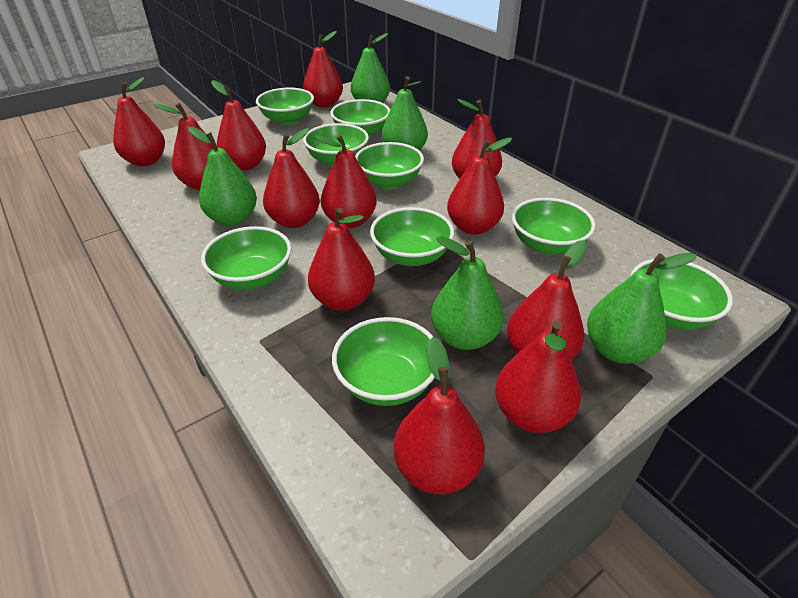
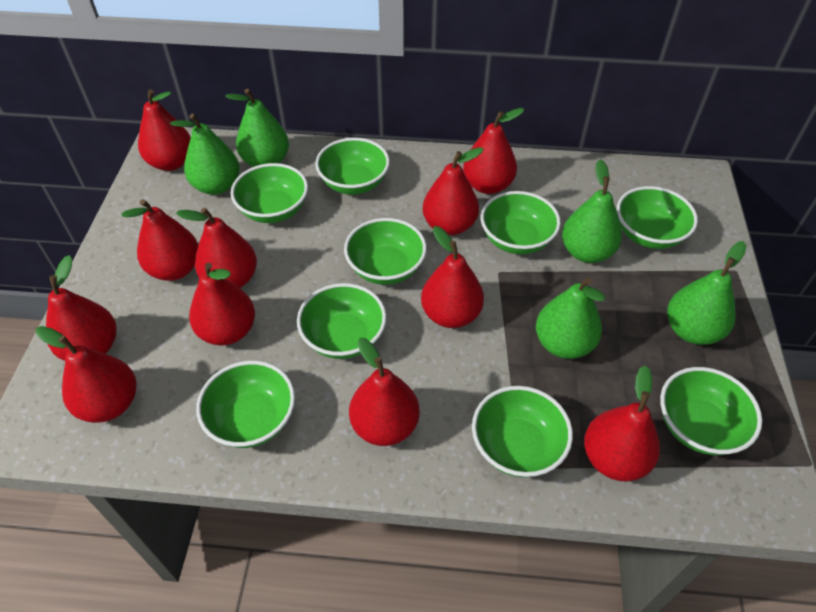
red pear: [113,77,165,166] [154,103,213,190] [211,80,266,171] [263,128,320,228] [303,31,343,107] [308,208,375,310] [314,135,376,228] [394,337,485,495] [447,137,512,235] [452,99,502,179] [495,320,581,433] [507,240,587,360] = 12 -> [36,326,137,423] [46,255,116,361] [122,199,198,281] [138,89,191,171] [176,208,257,288] [189,263,255,346] [349,338,420,446] [421,226,484,328] [423,147,483,235] [463,108,524,194] [584,365,660,481] = 11

